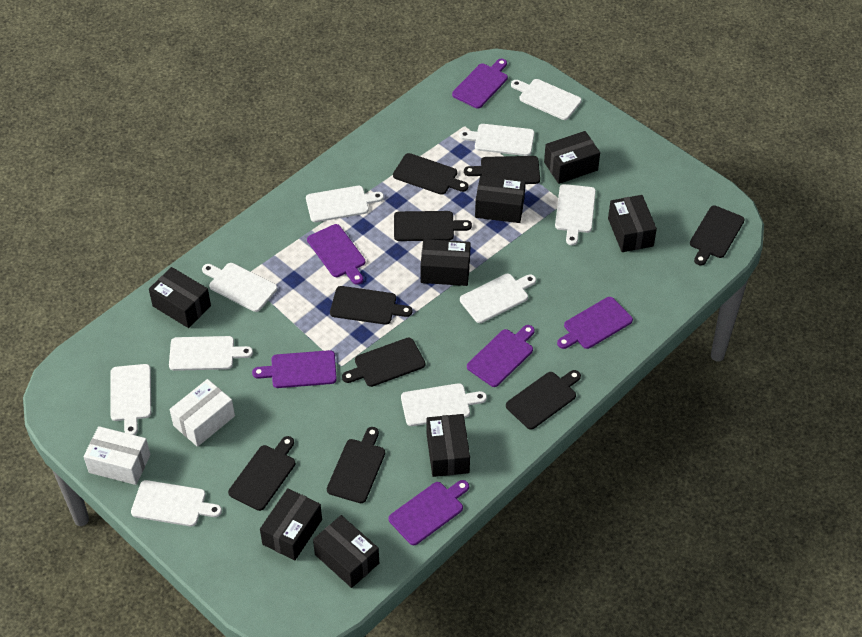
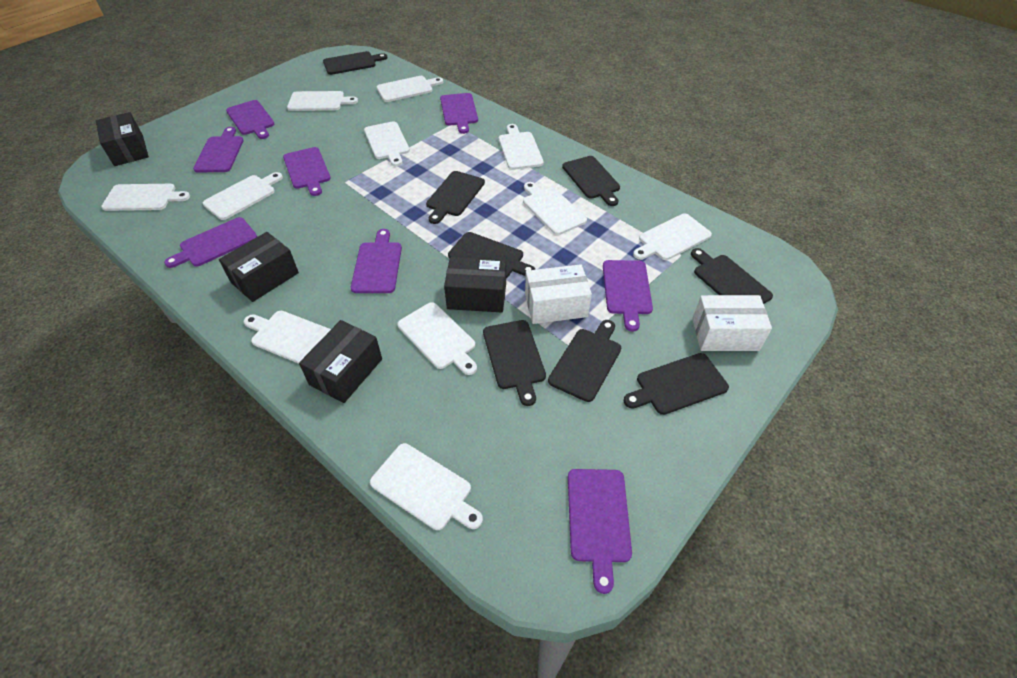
black box: [149,267,211,328] [260,488,322,560] [313,515,379,588] [420,239,471,286] [426,414,470,477] [475,175,526,223] [544,131,600,184] [608,195,657,252] = 8 -> [96,112,149,166] [219,232,299,302] [299,320,382,403] [444,257,506,312] = 4
black cutting board: [228,436,295,511] [327,427,385,503] [330,286,412,325] [342,338,425,387] [393,153,468,195] [394,211,472,241] [464,156,540,184] [506,370,581,430] [690,206,745,266] = 9 -> [323,51,387,75] [426,171,485,224] [448,232,535,278] [483,320,546,406] [548,320,621,402] [562,156,620,206] [624,353,729,415] [691,248,773,304] = 8
purple cutting board: [252,350,337,388] [307,224,365,285] [388,480,469,545] [452,59,508,109] [467,325,535,387] [557,297,633,349] = 6 -> [164,217,257,268] [193,127,244,172] [226,100,274,139] [283,147,331,196] [351,229,402,293] [440,93,478,134] [568,469,632,594] [603,260,653,331] = 8
white cutting board: [110,364,151,435] [131,480,222,526] [169,336,253,371] [202,263,277,312] [306,186,384,222] [401,383,487,426] [459,124,534,156] [460,274,536,323] [511,79,582,120] [555,184,596,245] = 10 -> [101,184,190,211] [203,172,283,220] [244,311,331,364] [287,91,358,111] [364,121,410,166] [370,443,483,530] [377,76,443,102] [398,302,477,375] [499,124,544,170] [523,182,587,235] [633,213,712,260] = 11

